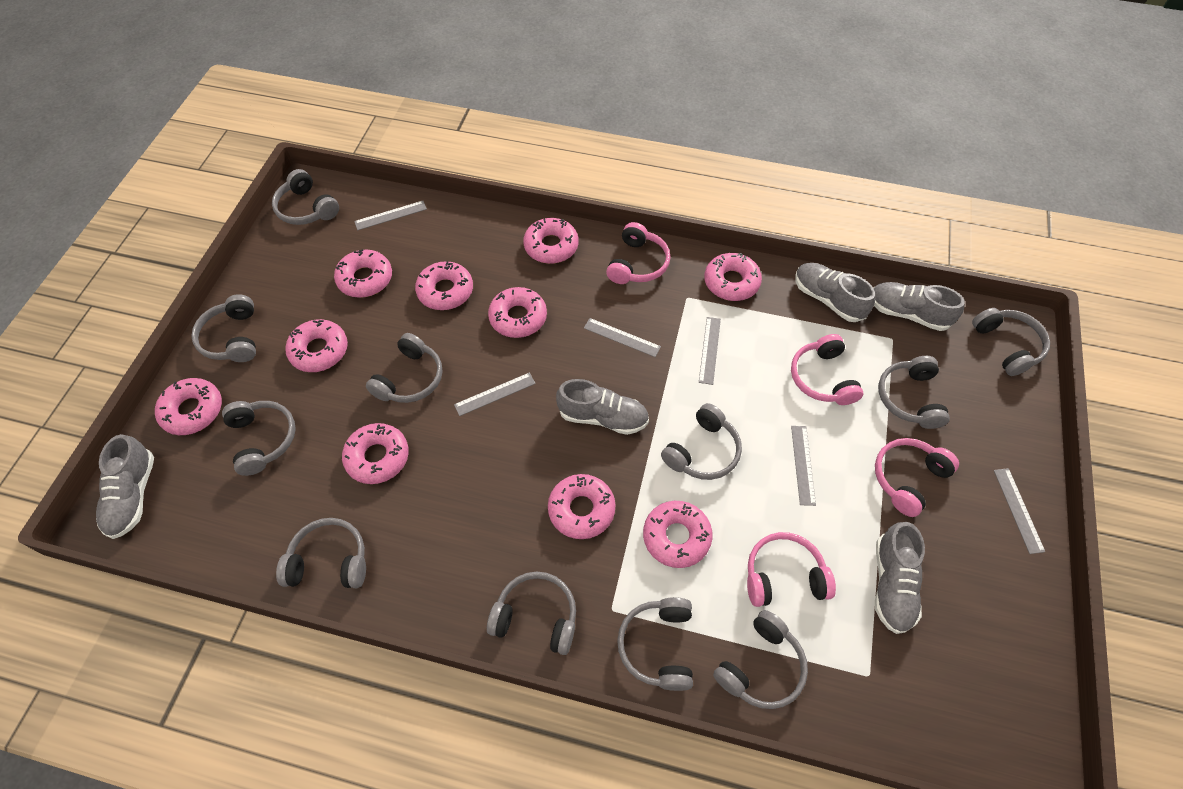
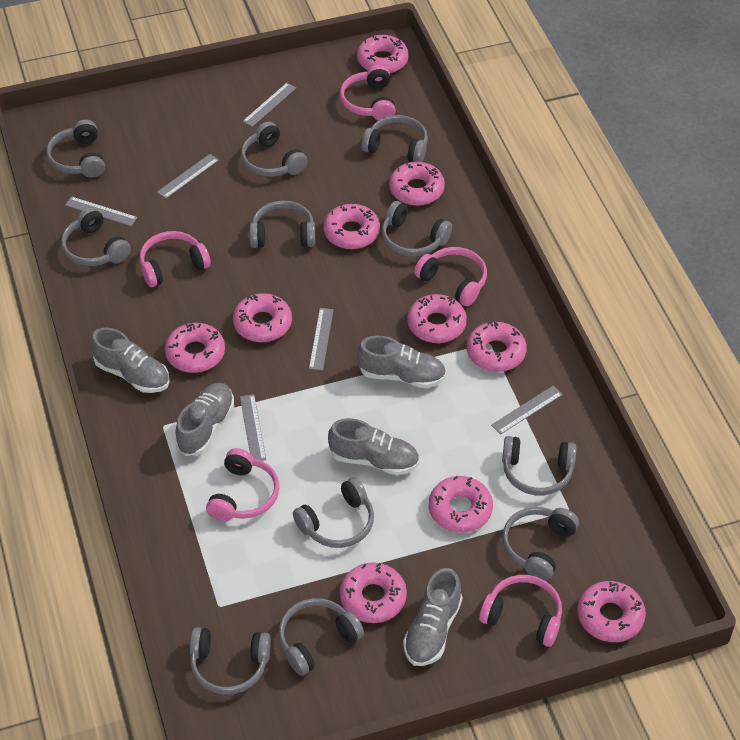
pink headphones: [606,222,671,284] [747,532,836,607] [791,334,863,405] [875,438,959,517] = 4 -> [140,231,211,287] [206,448,280,521] [340,65,395,120] [414,247,487,306] [479,575,562,647] = 5

